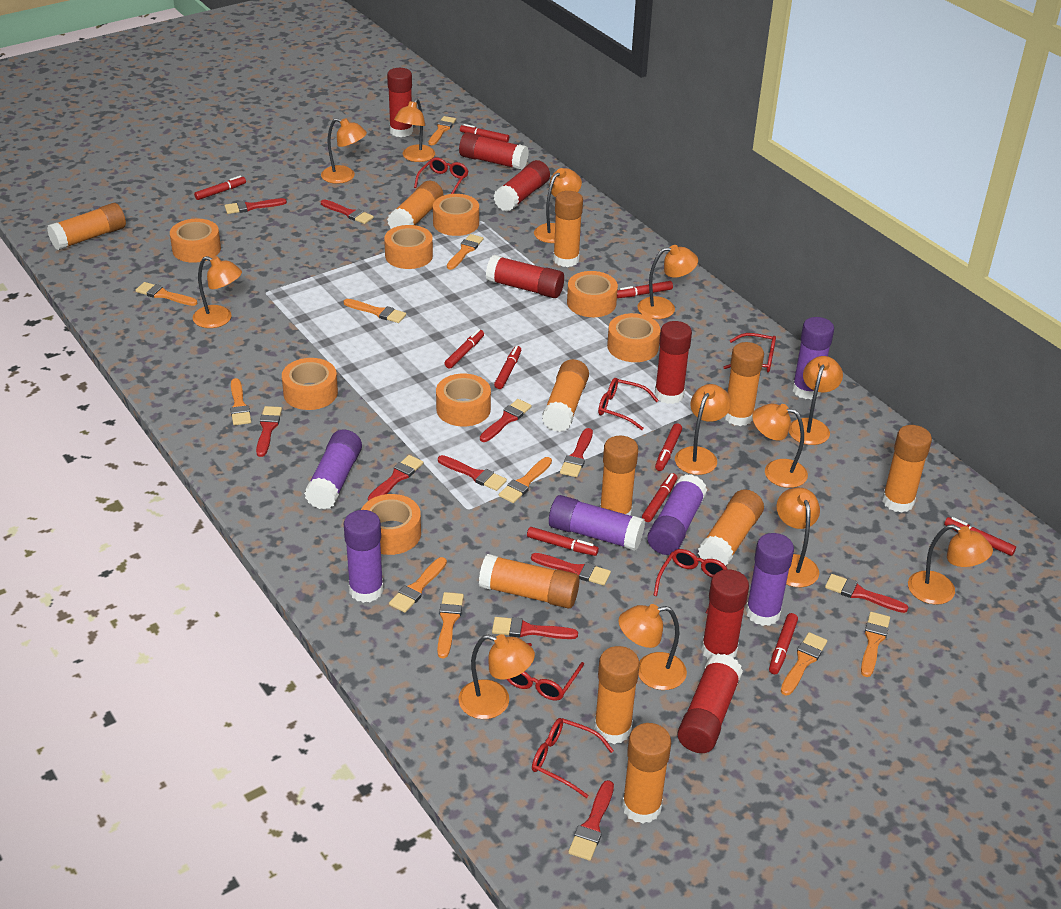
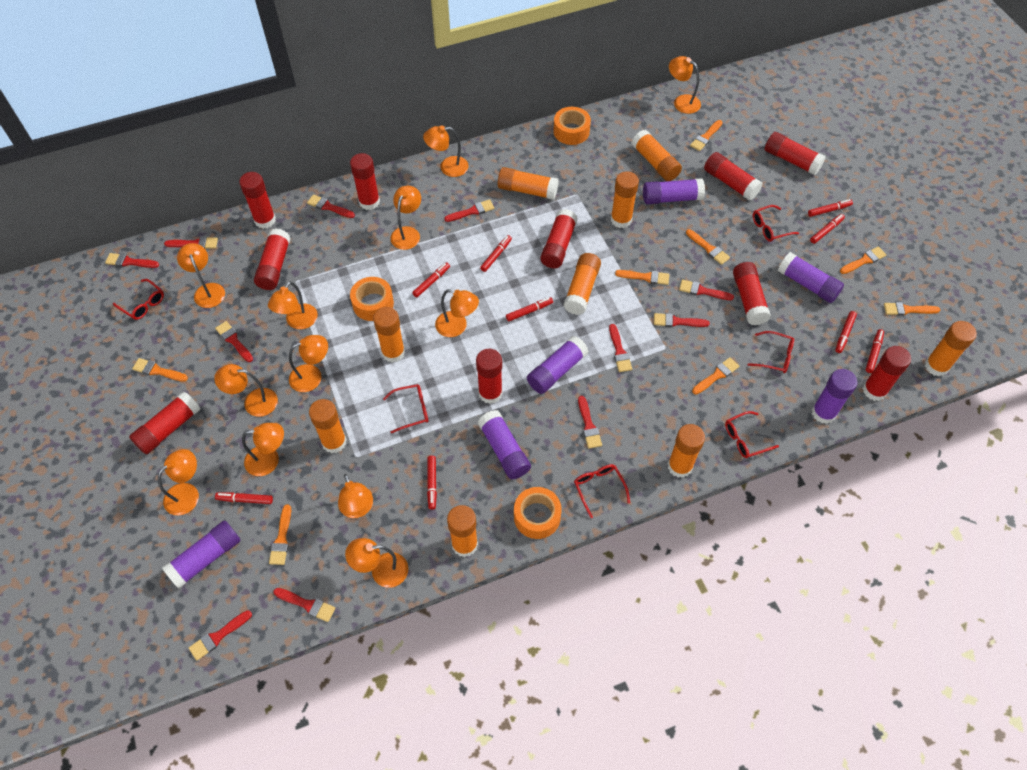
orange brush: [136,282,198,306] [230,378,251,425] [344,299,406,323] [389,557,447,613] [428,116,456,145] [437,592,464,658] [447,234,483,270] [499,457,552,503] [781,632,827,696] [861,612,890,677] = 10 -> [132,358,188,382] [269,504,291,565] [615,270,669,285] [686,229,730,265] [690,120,723,151] [692,357,739,395] [840,246,887,274] [884,302,940,316] = 8
orange glue stick: [47,203,126,250] [387,181,443,229] [479,554,580,608] [542,359,589,432] [553,191,583,267] [594,646,640,744] [600,436,638,516] [622,723,671,824] [698,489,764,566] [725,342,764,426] [882,425,932,513] = 11 -> [309,399,347,453] [373,307,405,363] [447,505,478,557] [498,167,559,200] [564,253,601,315] [611,171,639,228] [632,130,682,181] [668,424,705,478] [925,321,977,376] = 9
orange tape: [170,219,221,263] [282,358,338,410] [361,494,421,555] [384,225,433,269] [433,194,479,236] [436,374,491,426] [567,271,618,317] [607,313,661,362] = 8 -> [350,277,394,321] [514,487,562,539] [553,107,591,145] = 3
red glue stick: [387,68,413,137] [459,132,529,170] [486,255,564,298] [494,160,550,212] [655,321,692,404] [677,654,743,753] [701,569,749,660] = 7 -> [129,391,201,455] [239,172,276,229] [254,229,291,290] [350,153,380,210] [476,349,503,404] [540,209,578,268] [704,152,763,201] [733,262,771,325] [765,132,826,175] [862,346,911,401] = 10
red marker: [194,176,246,200] [444,329,484,369] [460,124,509,142] [494,346,521,389] [527,527,599,556] [617,281,673,298] [642,473,677,522] [655,423,682,471] [769,613,798,674] [944,517,1016,556] = 10 -> [215,492,273,504] [412,262,450,297] [427,456,437,510] [480,235,512,272] [506,297,553,321] [808,199,853,217] [810,214,845,244] [835,311,857,353] [865,329,884,373] = 9

